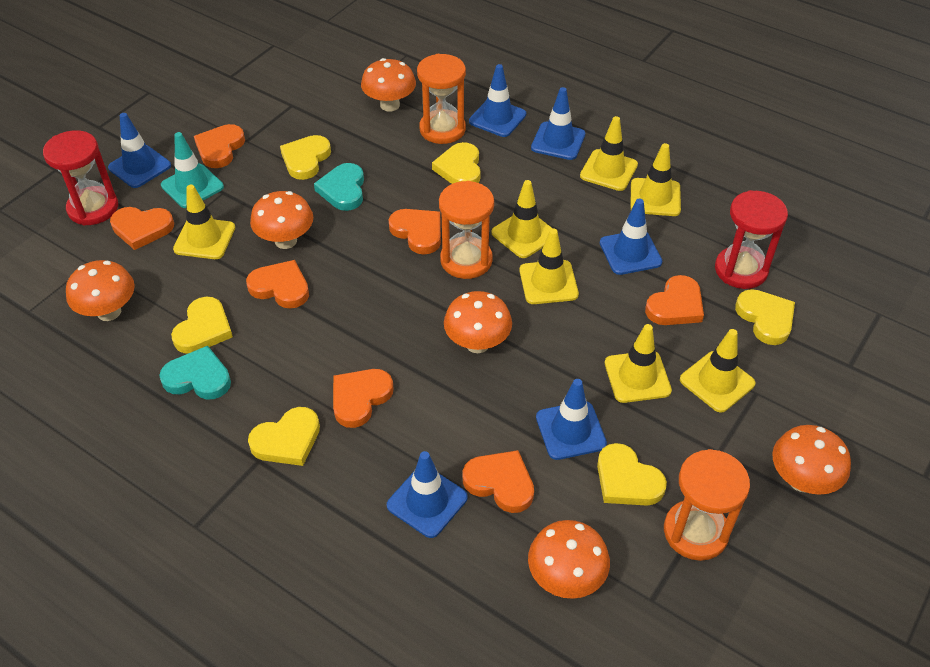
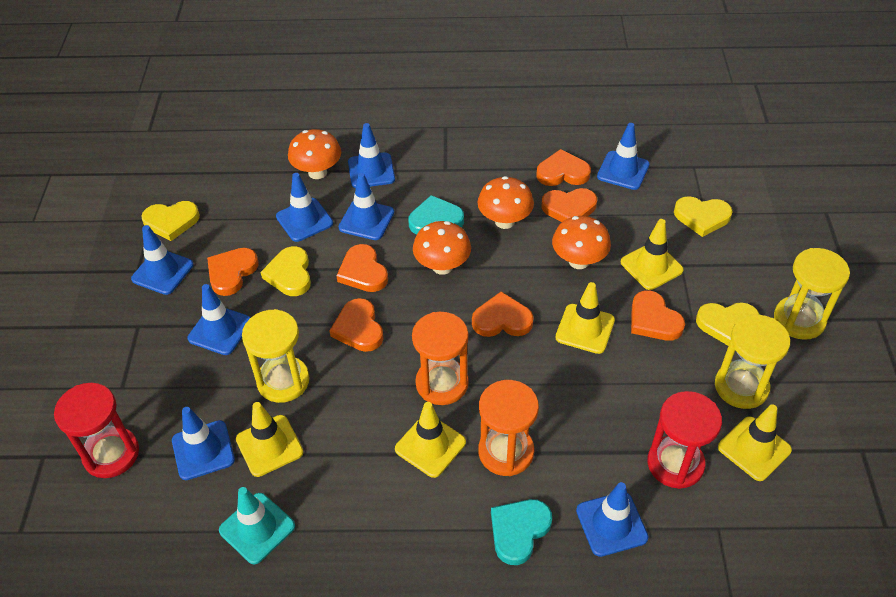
blue traffic cone: [108,113,171,188] [387,451,468,538] [469,64,526,137] [531,87,585,160] [536,379,607,460] [600,199,662,275] = 6 -> [131,225,194,295] [172,407,235,480] [188,284,251,355] [276,173,333,242] [339,173,394,240] [348,123,395,188] [576,482,648,557] [597,123,650,190] = 8
orange hourglass: [417,54,466,144] [439,181,494,279] [664,449,750,561] = 3 -> [412,312,469,405] [478,380,539,476] = 2
orange mushroom: [66,260,135,321] [250,191,313,249] [361,58,416,112] [444,291,512,353] [528,520,610,599] [772,425,851,495] = 6 -> [288,129,341,179] [413,221,471,275] [477,176,534,229] [552,216,611,269] = 4
yellow heart: [171,297,233,354] [248,407,320,466] [280,135,331,180] [432,142,481,184] [597,443,667,506] [735,289,795,345] = 6 -> [141,201,200,241] [261,246,311,296] [674,196,733,237] [696,302,760,346] = 4
yellow hourglass: none = 0 -> [242,309,309,403] [715,315,790,409] [774,248,850,340] = 3
yellow traffic cone: [173,185,235,259] [492,180,553,258] [519,228,579,304] [580,116,638,191] [605,324,672,403] [630,143,681,216] [680,329,755,413] = 7 -> [236,402,303,477] [395,402,466,478] [555,282,615,354] [621,219,684,290] [718,404,792,481] = 5

